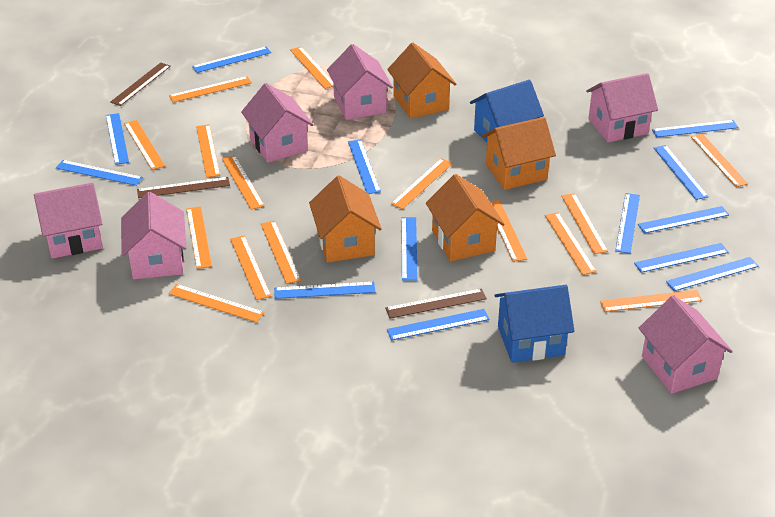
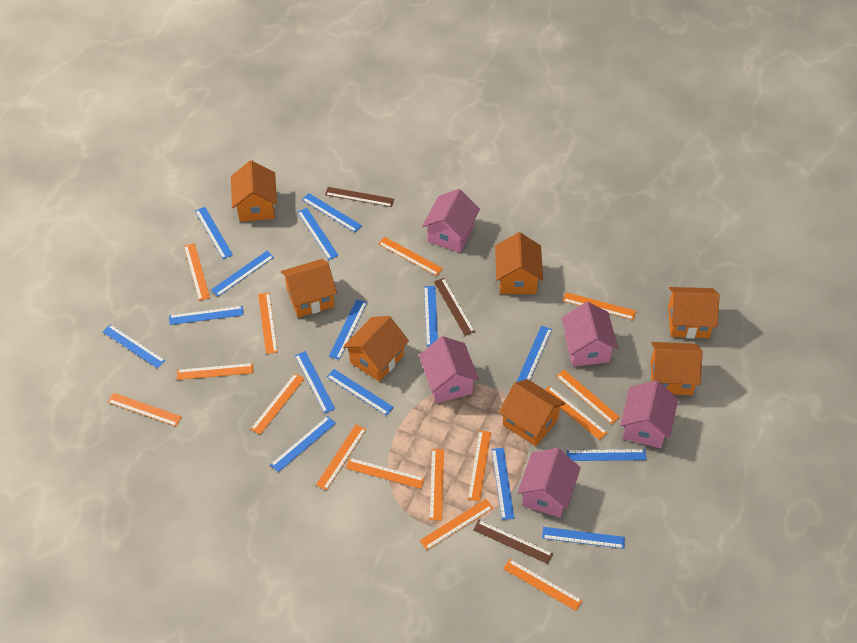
blue house: [470,80,544,143] [494,285,575,363] = 2 -> none = 0
blue ruler: [56,160,143,186] [106,113,129,165] [192,47,271,73] [274,282,375,299] [348,140,381,194] [387,309,490,341] [401,217,418,280] [615,193,640,254] [634,243,729,273] [638,206,729,233] [652,120,739,137] [654,145,709,200] [666,257,759,291] = 13 -> [103,324,165,368] [169,306,243,325] [195,207,233,259] [211,251,274,296] [270,416,336,472] [295,351,335,413] [298,208,339,260] [302,193,362,232] [327,369,394,416] [329,299,367,360] [424,286,438,347] [492,448,514,520] [517,326,552,382] [542,527,625,549] [567,449,646,461] = 15
orange house: [309,175,382,262] [387,43,456,119] [426,174,505,261] [482,117,556,190] = 4 -> [231,160,277,222] [281,259,337,317] [343,316,409,382] [495,232,543,294] [499,379,565,446] [651,342,703,395] [668,287,720,338] = 7
pink house: [34,183,103,259] [121,192,186,279] [241,83,314,163] [327,44,393,120] [586,73,658,142] [639,295,733,394] = 6 -> [419,336,479,403] [422,189,480,253] [517,448,581,518] [562,302,618,367] [620,380,678,448] = 5

